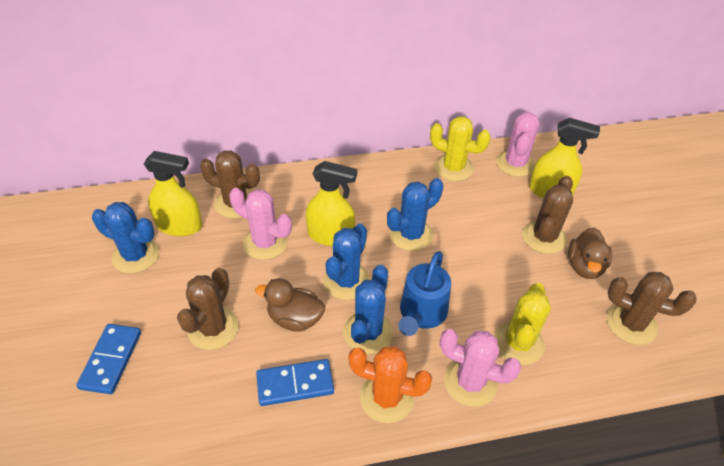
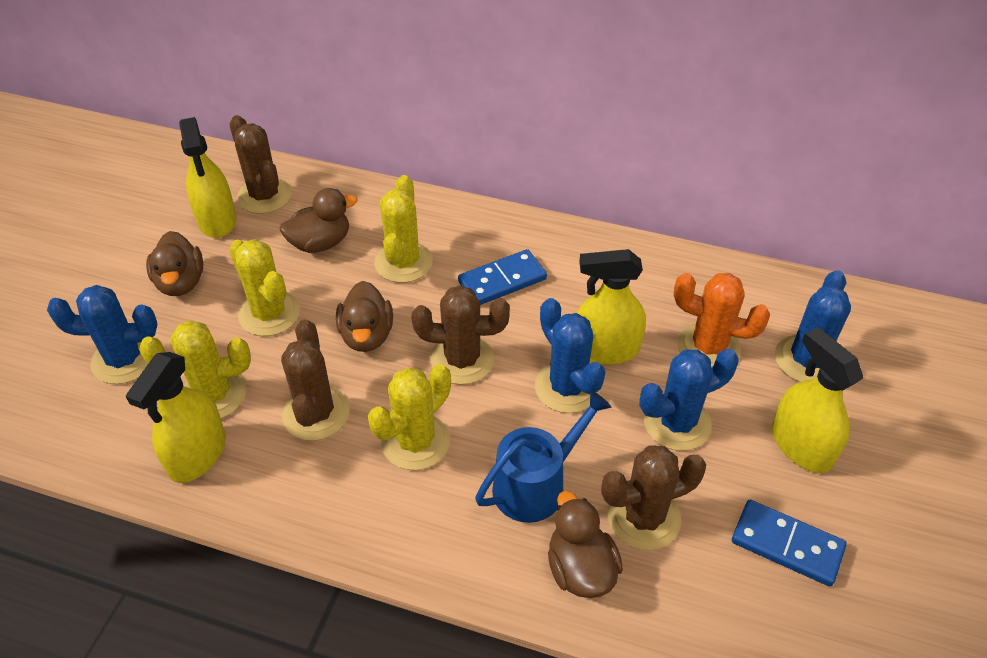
brown duck: [255,278,325,332] [568,228,612,279] = 2 -> [146,231,203,296] [280,188,357,253] [336,281,393,352] [548,491,623,598] = 4
pink cactus: [229,188,292,260] [440,329,521,407] [496,112,539,177] = 3 -> none = 0
yellow cactus: [430,116,491,181] [494,283,551,365] = 2 -> [139,321,251,419] [229,239,300,336] [368,364,451,470] [374,175,433,283] = 4
yellow spray bottle: [144,151,203,236] [306,161,357,246] [529,118,600,198] = 3 -> [126,352,226,483] [179,117,236,238] [576,249,646,365] [772,327,863,473] = 4

